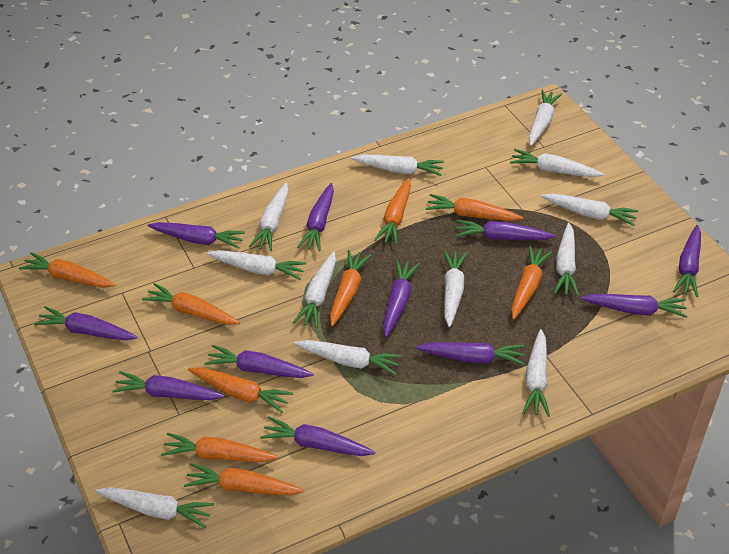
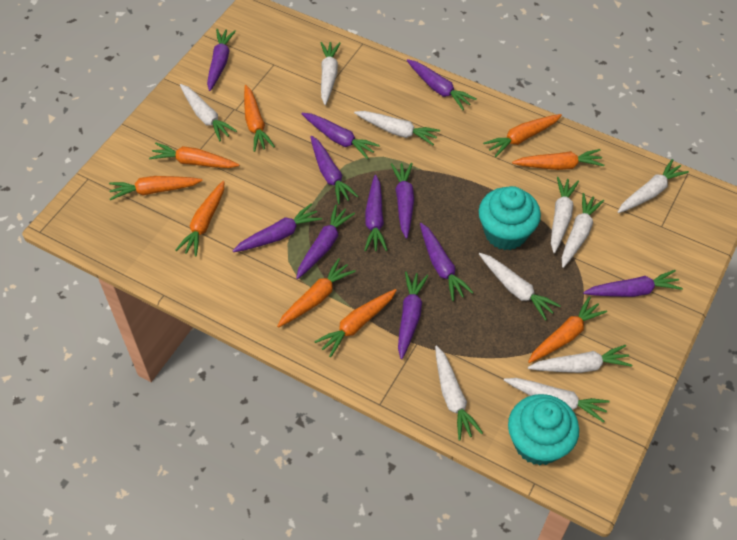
turquoise cupcake: none = 0 -> [479,186,541,250] [508,394,579,465] = 2
white carrot: [96,487,214,528] [207,250,307,280] [249,183,288,251] [293,251,336,328] [294,340,402,375] [351,155,444,176] [443,250,467,327] [510,149,604,177] [522,329,550,417] [529,90,562,146] [541,194,639,226] [554,223,579,296] = 12 -> [180,84,237,141] [320,42,340,105] [354,111,440,145] [435,346,483,441] [479,253,561,321] [504,378,610,423] [528,345,633,373] [551,177,579,253] [562,193,604,268] [618,159,689,213] = 10

